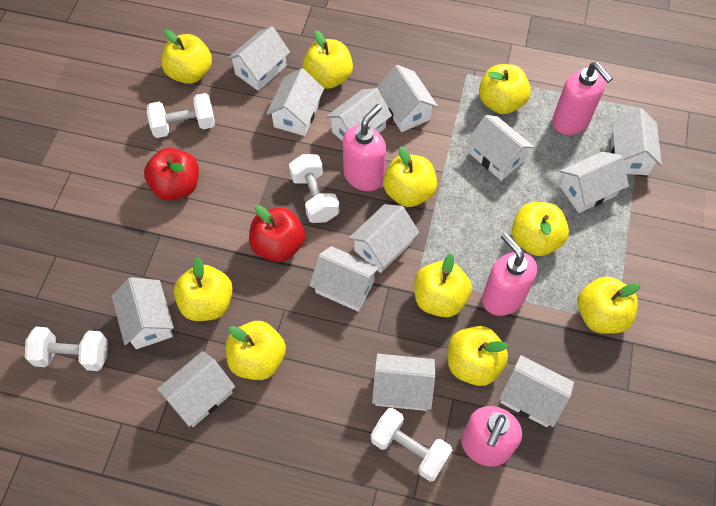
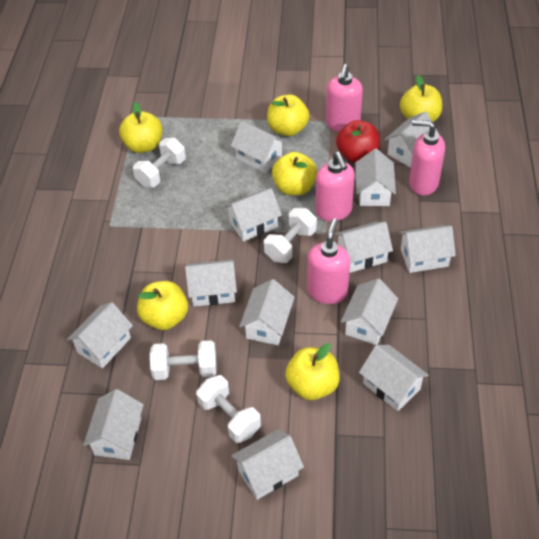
red apple: [144,148,199,201] [249,205,305,262] = 2 -> [336,120,380,163] = 1
yellow apple: [161,30,212,84] [174,257,233,321] [226,321,286,380] [303,30,353,89] [383,146,437,207] [414,254,472,317] [448,326,508,386] [479,64,531,114] [512,202,569,256] [577,276,640,334] = 10 -> [119,102,162,153] [137,281,188,330] [267,95,309,136] [272,152,317,196] [285,343,340,400] [400,75,442,122] = 6

